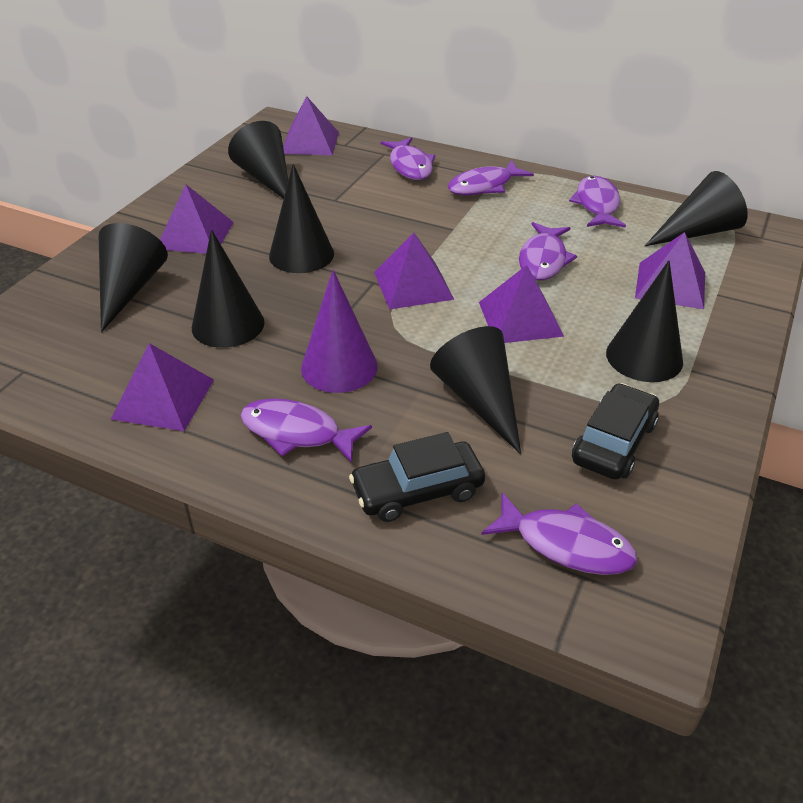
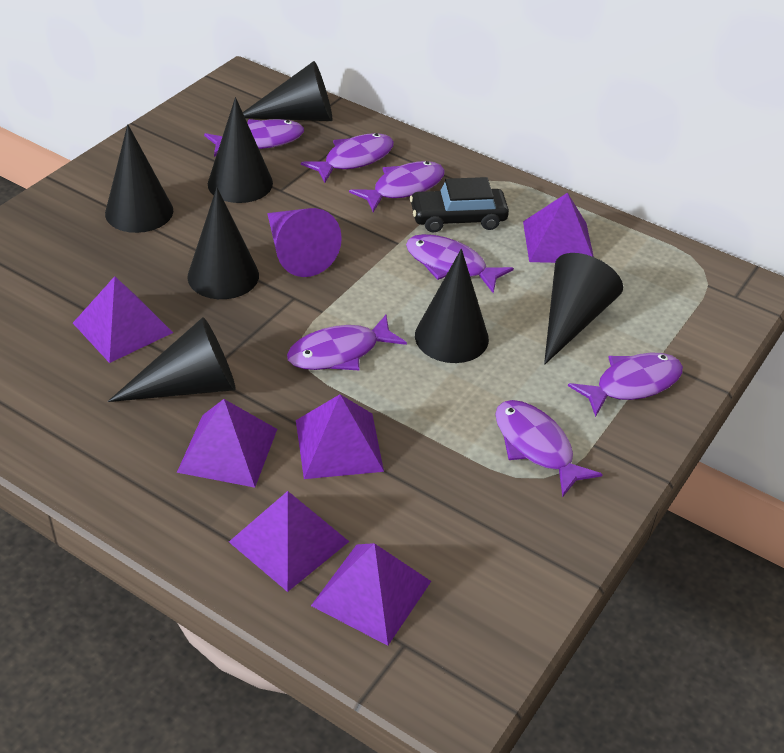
black car: [349,432,485,522] [572,383,659,480] = 2 -> [410,177,509,232] = 1
purple fish: [240,399,372,463] [380,137,435,180] [448,160,534,195] [481,493,637,575] [519,222,577,280] [569,176,626,228] = 6 -> [204,119,304,157] [287,315,407,370] [301,133,394,183] [349,161,445,212] [406,234,514,293] [495,400,603,497] [568,353,683,417] = 7

